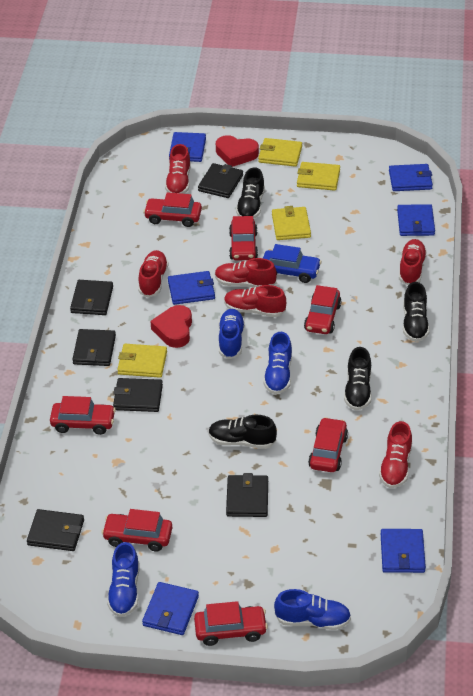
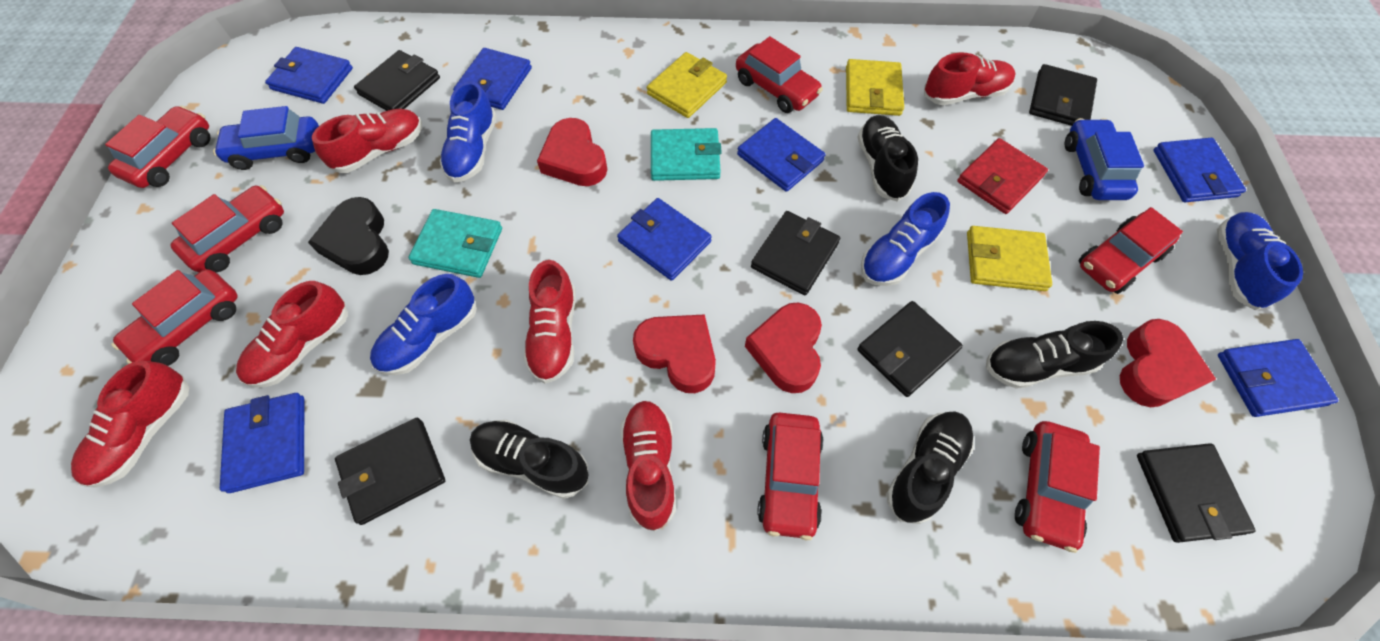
black heart: none = 0 -> [308,197,389,275] = 1
blue car: [263,244,322,283] = 1 -> [213,106,319,170] [1064,118,1144,200] = 2
blue wallet: [142,582,199,635] [168,271,215,305] [169,132,206,162] [381,529,426,573] [389,164,433,191] [397,204,435,236] = 6 -> [220,393,304,493] [265,47,353,104] [453,48,532,110] [617,198,712,281] [737,118,825,192] [1153,138,1246,202] [1218,339,1339,417] = 7
red heart: [150,305,192,348] [216,135,259,167] = 2 -> [537,118,607,186] [633,314,716,393] [745,302,822,393] [1120,319,1216,407] = 4
red wallet: none = 0 -> [957,138,1048,214] = 1
turquoise wallet: none = 0 -> [409,209,502,278] [651,128,722,181] = 2
yellow wallet: [117,344,167,378] [258,138,302,167] [272,206,311,240] [297,162,340,191] = 4 -> [647,52,727,118] [846,59,904,116] [967,226,1052,291] = 3

